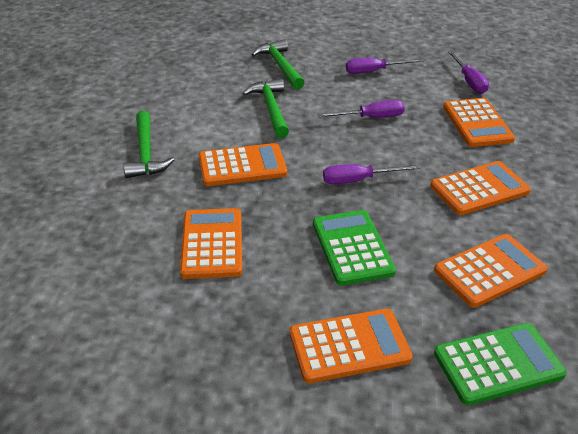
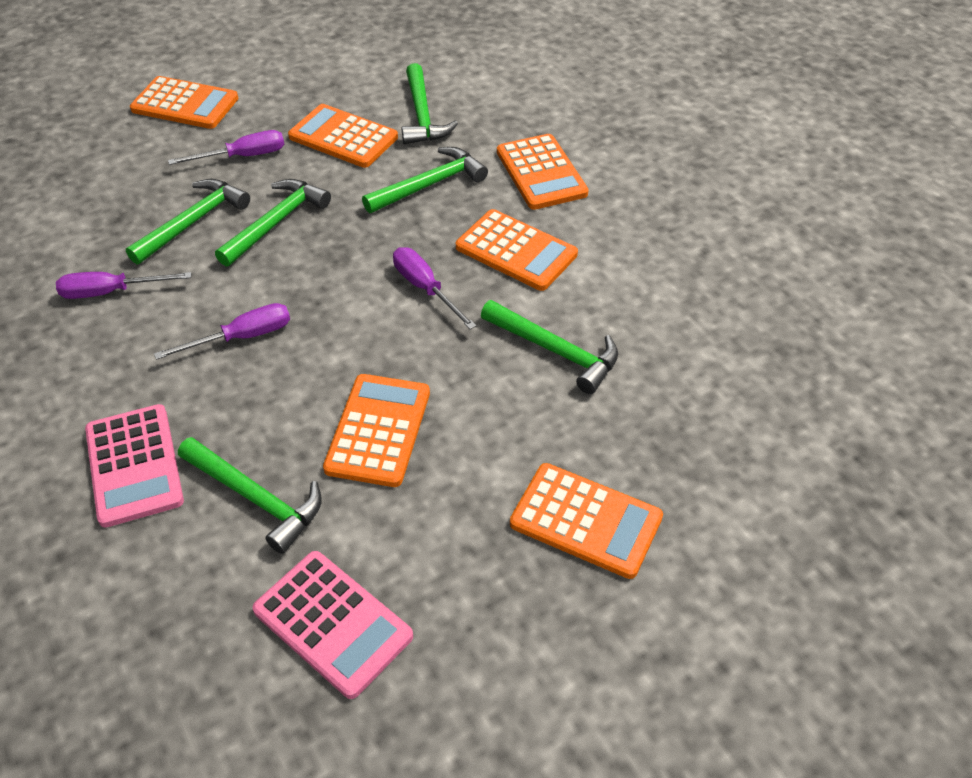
green calculator: [313,210,396,286] [434,323,567,405] = 2 -> none = 0
green hammer: [124,111,174,178] [242,79,289,138] [252,39,305,90] = 3 -> [126,179,250,265] [178,437,322,554] [215,179,331,267] [362,147,488,213] [402,63,458,144] [481,300,618,394] = 6
pink calculator: none = 0 -> [85,404,184,528] [252,551,413,699] = 2

